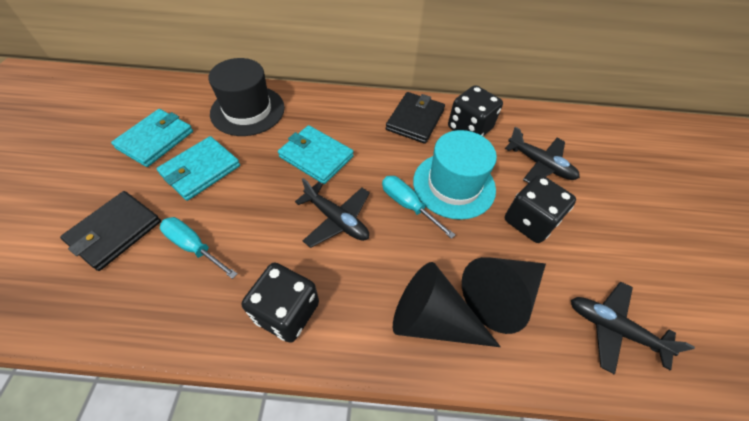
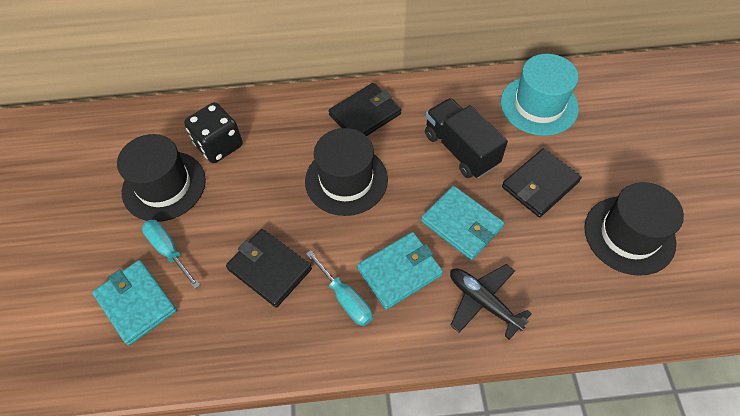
black cone: [393,262,501,347] [462,257,546,334] = 2 -> none = 0
black dice: [242,262,319,343] [448,85,503,136] [505,175,576,243] = 3 -> [184,102,243,163] = 1
black hat: [208,58,285,136] = 1 -> [117,134,206,222] [305,128,388,216] [584,182,684,276] = 3
black plane: [295,178,370,248] [505,127,580,183] [571,282,695,374] = 3 -> [450,264,532,340] = 1
black truck: none = 0 -> [425,98,508,178] = 1
black wallet: [60,191,161,271] [386,92,445,144] = 2 -> [226,229,312,308] [329,83,401,136] [502,148,582,217] = 3

